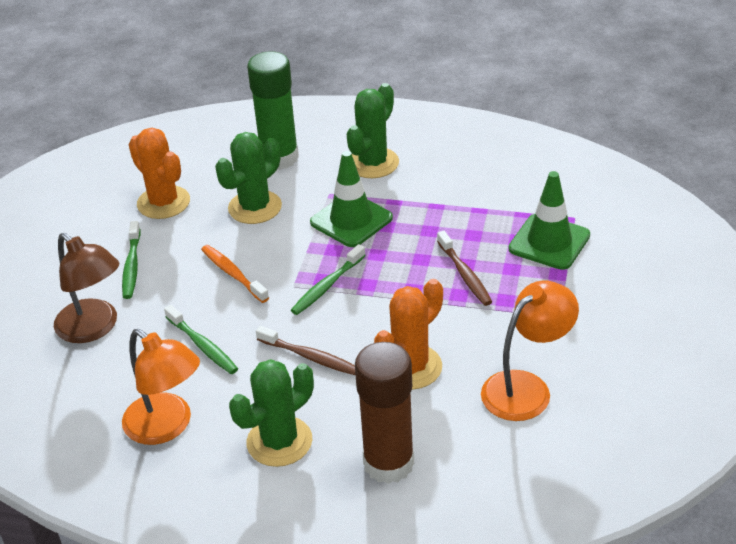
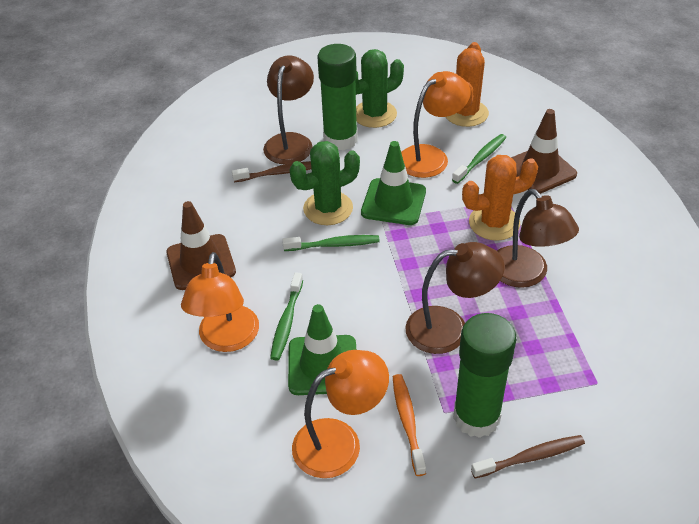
brown glue stick: [355,342,414,484] = 1 -> none = 0
brown lamp: [54,233,119,343] = 1 -> [263,56,314,164] [405,242,505,354] [497,189,579,288] = 3
brown traffic cone: none = 0 -> [166,201,236,290] [511,109,577,194] = 2
green cactus: [215,132,282,224] [229,359,314,467] [347,83,399,178] = 3 -> [290,141,360,225] [355,49,404,128] = 2
green glue stick: [247,51,299,170] = 1 -> [317,44,358,151] [453,313,516,438] = 2
orange lamp: [122,329,200,445] [481,280,579,421] = 2 -> [181,252,259,352] [292,350,389,478] [401,71,471,178] = 3

